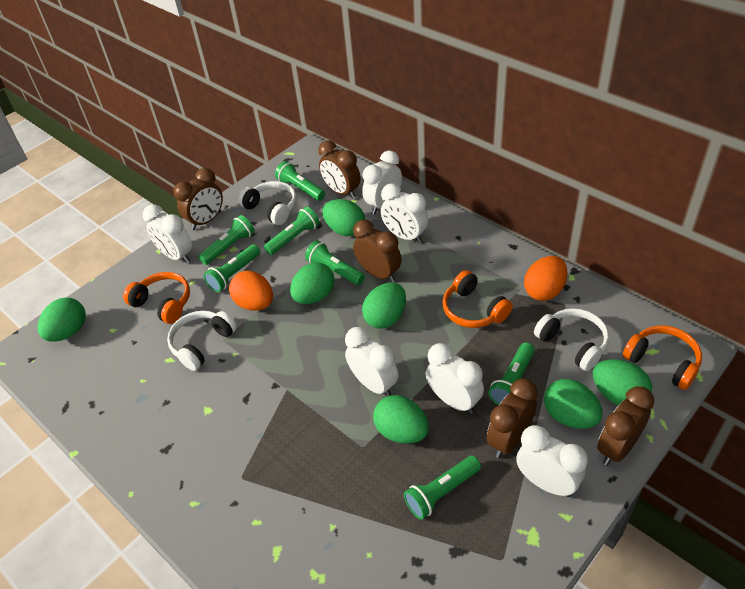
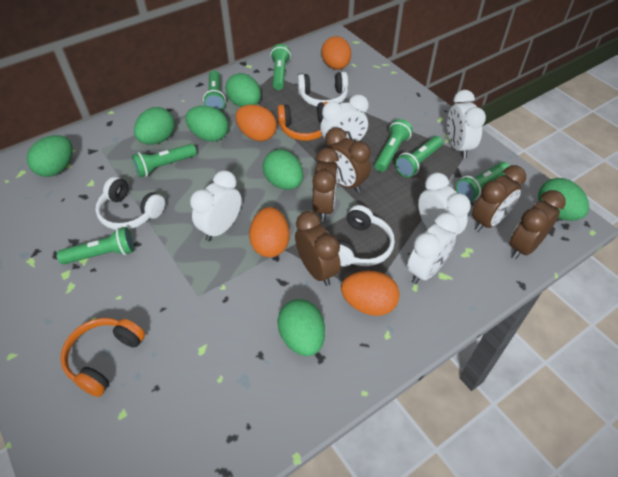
orange egg: [229,271,273,311] [524,256,567,301] = 2 -> [235,104,277,141] [249,207,290,257] [321,36,351,70] [341,271,400,316] = 4
orange headphones: [123,272,190,324] [442,270,513,328] [623,325,702,390] = 3 -> [60,318,145,397] [278,102,328,141] = 2
white clock: [143,204,192,263] [345,327,399,397] [362,151,402,214] [381,184,428,243] [426,343,484,414] [516,425,588,497] = 6 -> [190,170,242,241] [320,95,368,145] [407,213,459,284] [418,173,471,235] [447,90,486,158] = 5

